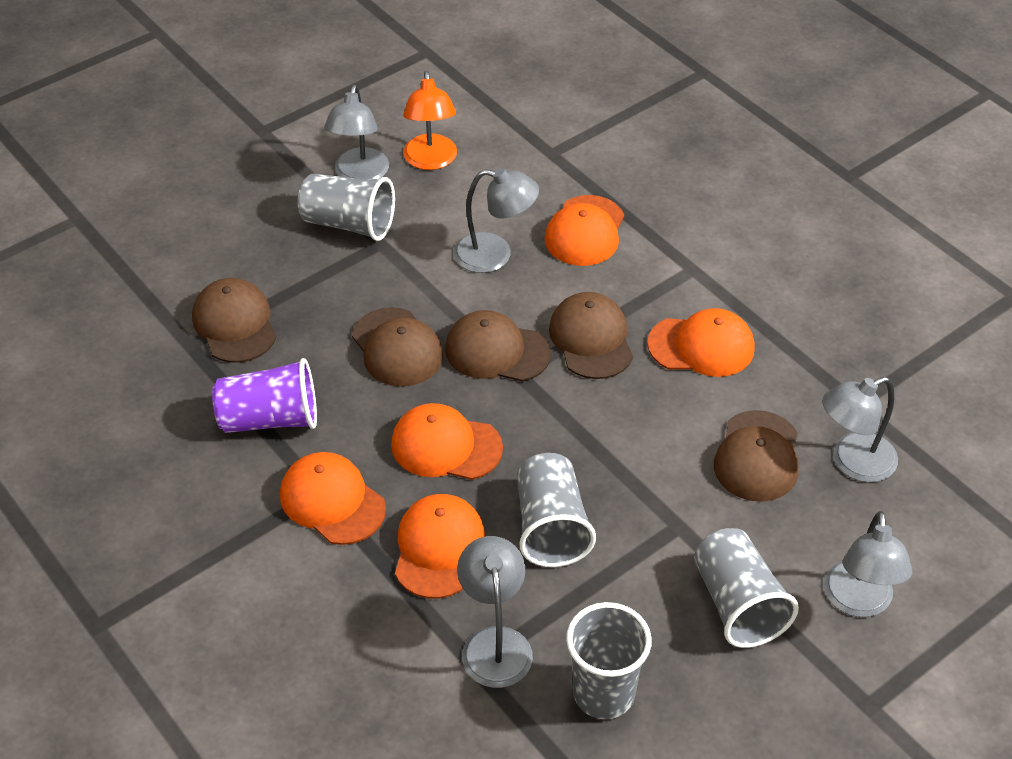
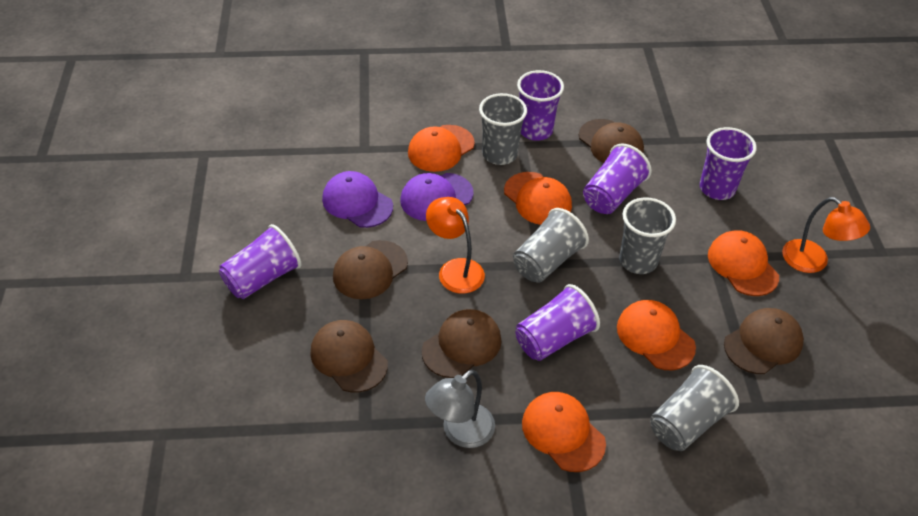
grey lamp: [324,85,389,179] [454,168,539,273] [457,536,533,688] [822,377,898,482] [824,511,912,617] = 5 -> [425,370,495,448] = 1
orange lamp: [403,71,457,170] = 1 -> [426,197,485,294] [782,197,870,273] = 2
purple cap: none = 0 -> [322,171,393,228] [400,173,474,221] = 2
purple cup: [212,358,317,433] = 1 -> [219,224,302,299] [515,284,600,361] [517,70,564,141] [583,143,652,214] [700,127,757,200] = 5

